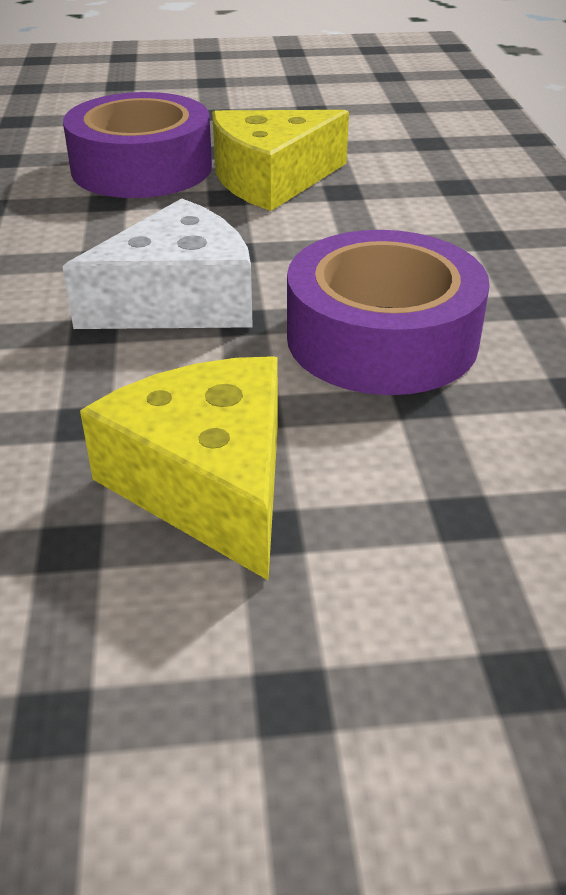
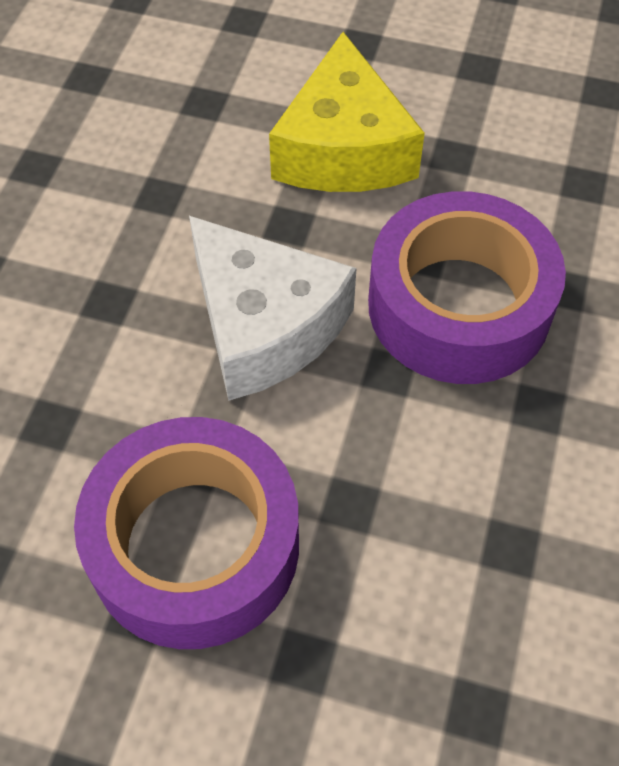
yellow cheese: [80,356,278,581] [212,110,349,211] = 2 -> [269,32,425,192] = 1

